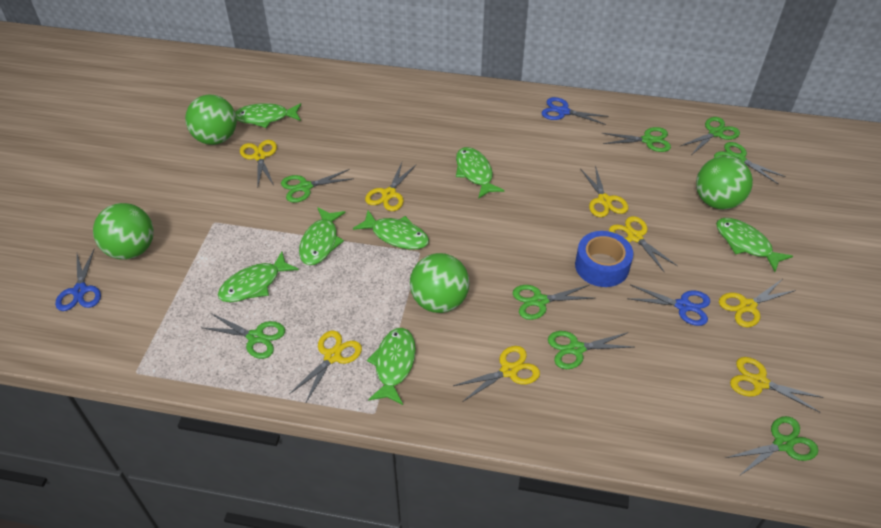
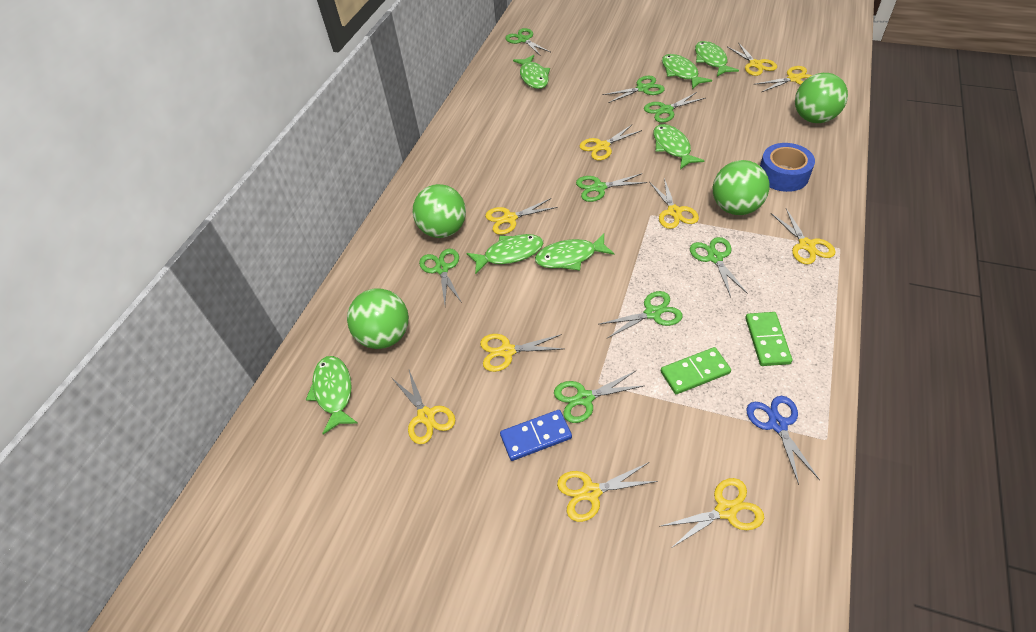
blue domino: none = 0 -> [500,410,572,461] = 1
blue scissors: [55,250,101,311] [542,97,609,125] [627,284,710,326] = 3 -> [746,396,820,485] = 1
green domino: none = 0 -> [661,347,731,394] [745,312,792,366] = 2
yellow scissors: [240,140,277,185] [289,331,362,404] [365,162,416,211] [453,346,540,402] [580,165,629,217] [609,216,677,272] [719,280,796,327] [730,357,824,413] = 8 -> [392,370,455,444] [480,334,563,372] [485,198,558,235] [557,462,658,522] [580,125,642,160] [649,178,699,229] [661,478,764,547] [727,42,777,76] [756,66,812,92] [771,208,836,264] = 10

